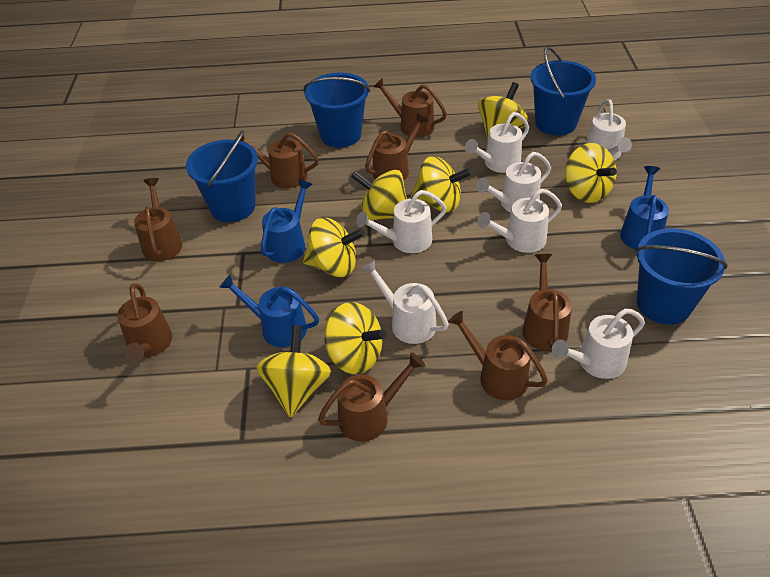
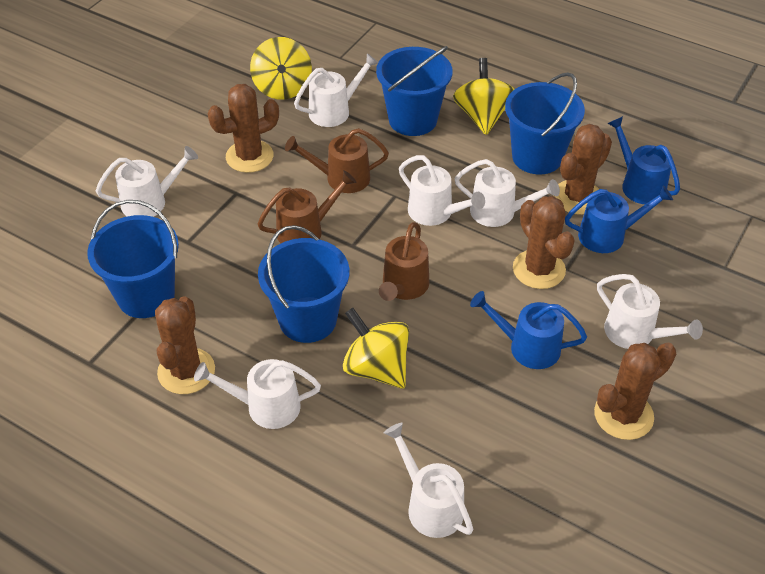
brown cactus: none = 0 -> [155,296,215,394] [207,84,279,173] [513,196,575,289] [553,124,612,215] [594,342,676,440] = 5
brown watering can: [117,283,172,362] [134,178,183,261] [240,133,319,188] [318,352,425,442] [365,113,428,181] [373,77,447,137] [448,311,548,400] [522,254,572,351] = 8 -> [258,170,357,243] [285,128,389,193] [379,222,430,301] = 3
yellow spinning top: [256,325,331,418] [303,218,365,277] [324,302,387,374] [351,170,407,220] [411,156,472,213] [478,82,528,140] [565,143,617,203] = 7 -> [250,37,312,100] [343,308,409,389] [453,58,515,135] = 3

